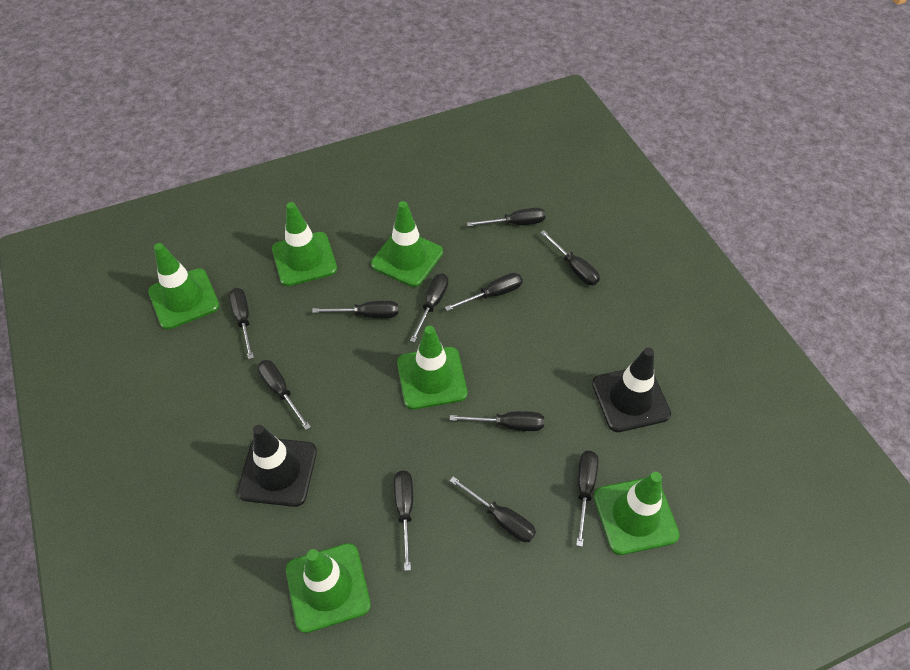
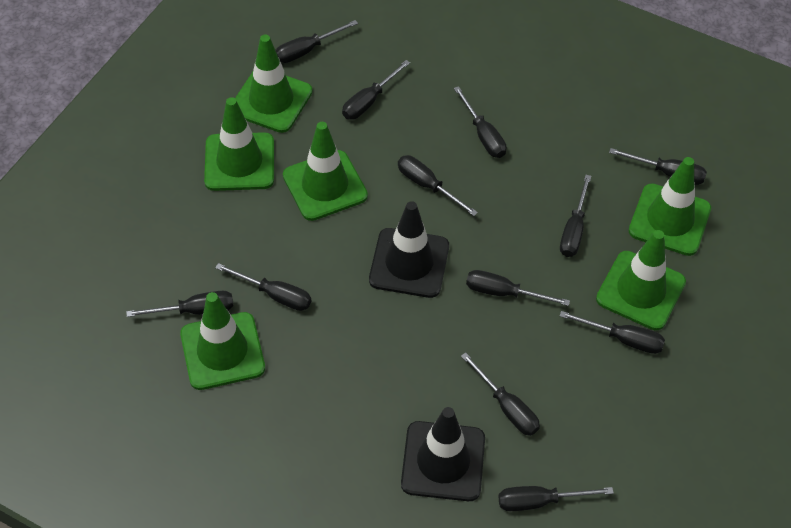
black screwdriver: [229,288,254,359] [258,360,311,430] [312,300,398,318] [394,470,413,571] [410,273,448,343] [445,273,523,311] [450,411,544,431] [450,476,536,542] [467,207,545,226] [540,230,600,285] [576,451,598,547] = 11 -> [126,291,233,317] [215,263,311,311] [276,20,358,63] [342,60,410,119] [398,155,478,216] [454,86,506,158] [461,352,540,436] [466,270,570,306] [498,486,614,511] [560,175,591,257] [560,311,665,354] [609,148,707,185] = 12

